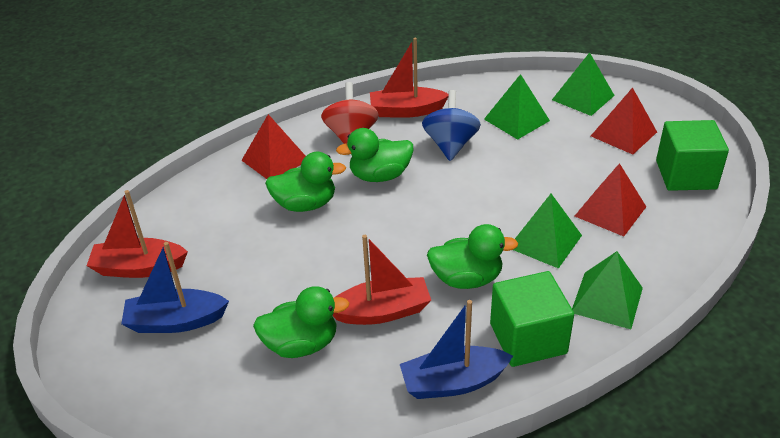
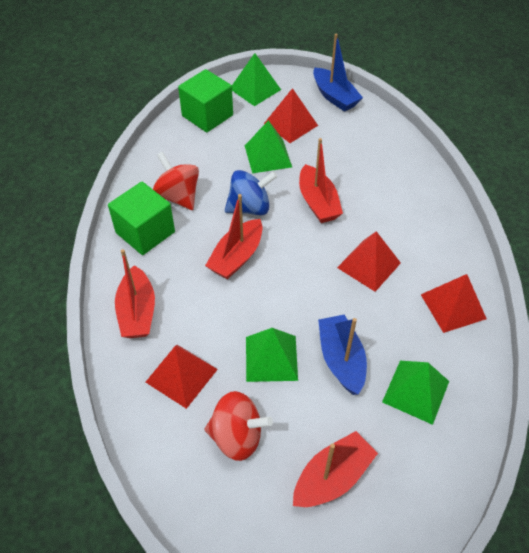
green duck: [253,286,349,358] [265,152,346,212] [336,128,413,182] [427,224,518,289] = 4 -> none = 0
red boat: [86,190,188,278] [333,235,431,325] [370,38,448,118] = 3 -> [115,249,155,338] [205,194,262,279] [293,431,378,507] [299,138,343,223] = 4
red pyramid: [241,114,305,179] [575,163,646,236] [591,87,657,155] = 3 -> [146,345,218,409] [264,88,318,143] [337,231,401,292] [421,274,487,333] = 4
red spinning top: [321,82,379,144] = 1 -> [153,152,199,210] [204,391,273,461] = 2

